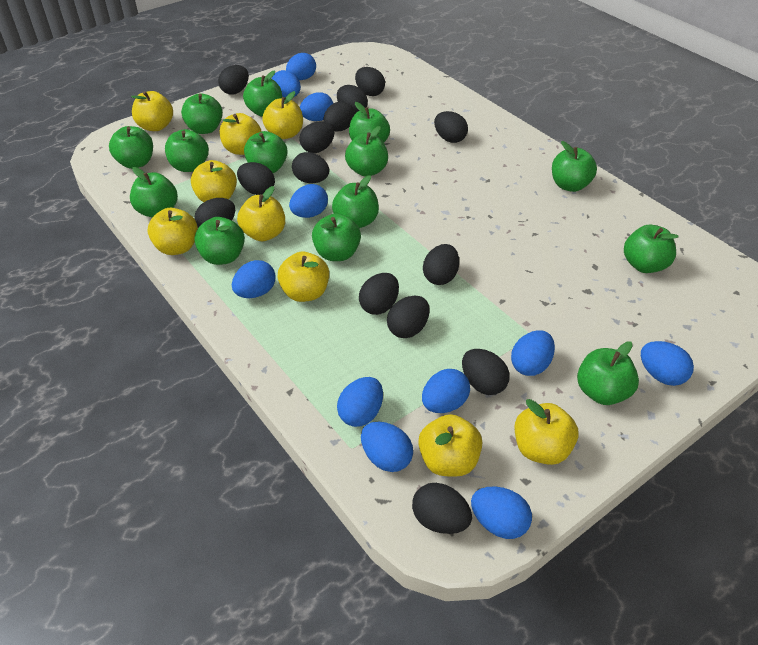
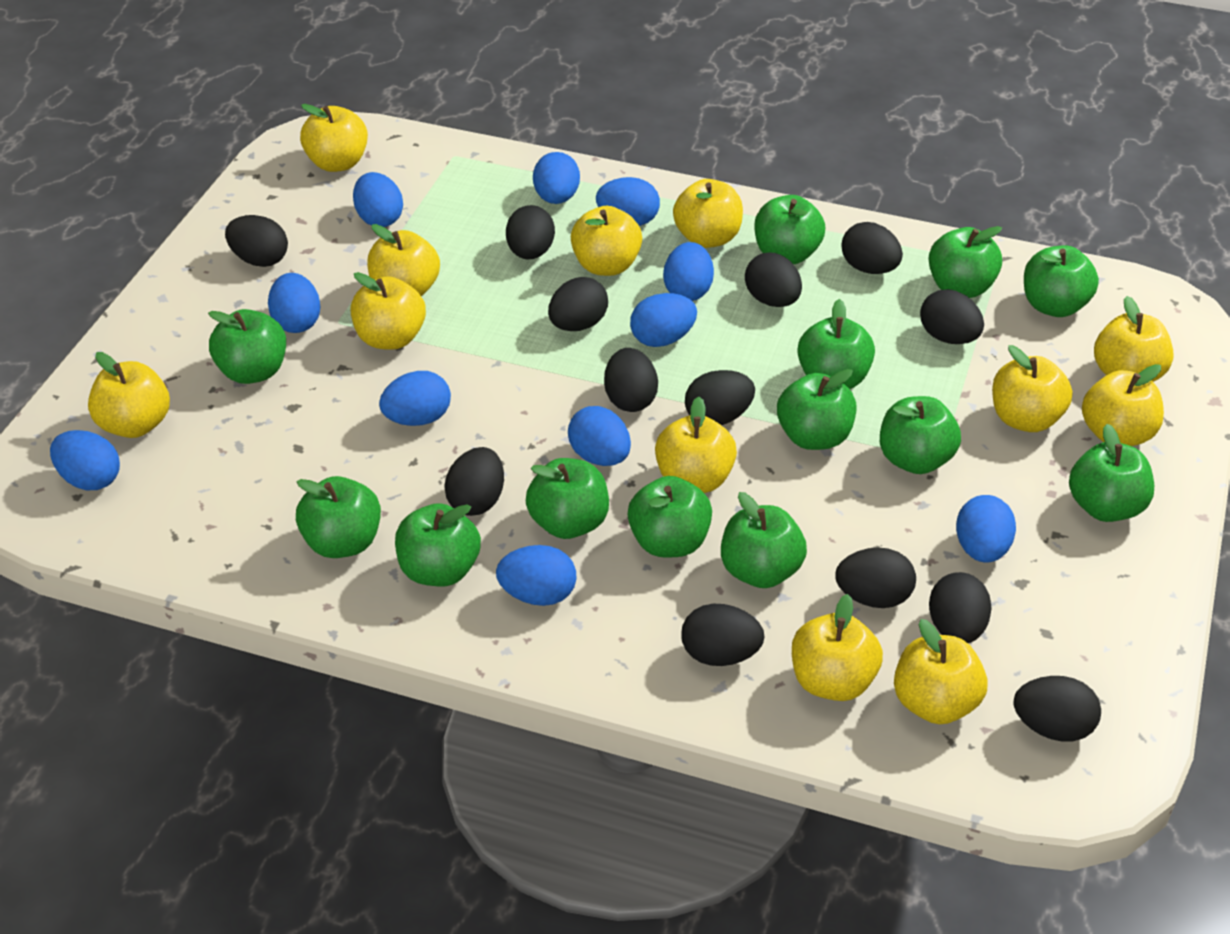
black egg: [195,198,235,228] [218,65,249,95] [237,162,275,195] [292,152,329,183] [299,121,335,153] [324,101,355,131] [337,85,368,114] [355,67,385,96] [359,273,399,315] [387,296,430,338] [412,483,472,534] [423,244,459,285] [434,111,468,143] [462,349,509,395] = 14 -> [225,215,288,267] [444,447,504,516] [506,205,555,260] [548,277,608,331] [604,348,658,412] [681,604,764,666] [685,370,755,425] [745,253,802,307] [835,547,916,608] [842,222,903,274] [920,289,984,344] [929,572,992,643] [1013,676,1101,742] = 13
green apple: [109,126,153,169] [130,167,178,217] [165,129,209,172] [181,93,223,134] [194,217,245,265] [243,71,282,117] [244,131,287,173] [312,214,361,261] [332,175,379,228] [345,126,388,177] [349,102,390,142] [552,141,597,192] [577,341,639,405] [624,225,679,273] = 14 -> [208,309,286,384] [296,476,381,558] [395,503,481,586] [526,458,609,539] [628,476,712,557] [721,492,807,588] [755,195,825,264] [777,369,856,450] [797,299,875,389] [880,396,961,474] [928,226,1002,298] [1024,245,1099,317] [1069,424,1154,522] = 13
yellow apple: [131,91,173,131] [147,208,198,255] [191,160,237,202] [220,113,261,155] [237,186,285,241] [262,91,303,139] [278,252,329,302] [418,414,482,477] [515,399,579,465] = 9 -> [88,352,170,438] [300,104,368,172] [351,272,426,350] [367,224,440,296] [571,206,642,276] [655,397,737,493] [673,179,743,248] [792,594,883,701] [894,619,988,724] [992,345,1072,432] [1082,364,1164,446] [1094,296,1174,382] = 12

